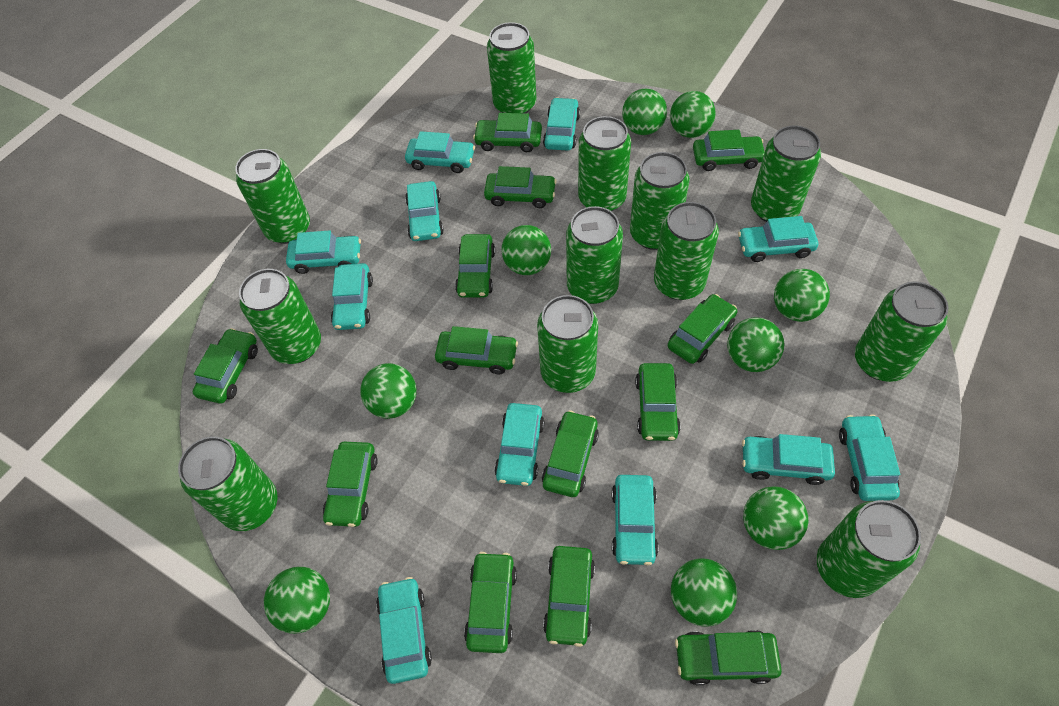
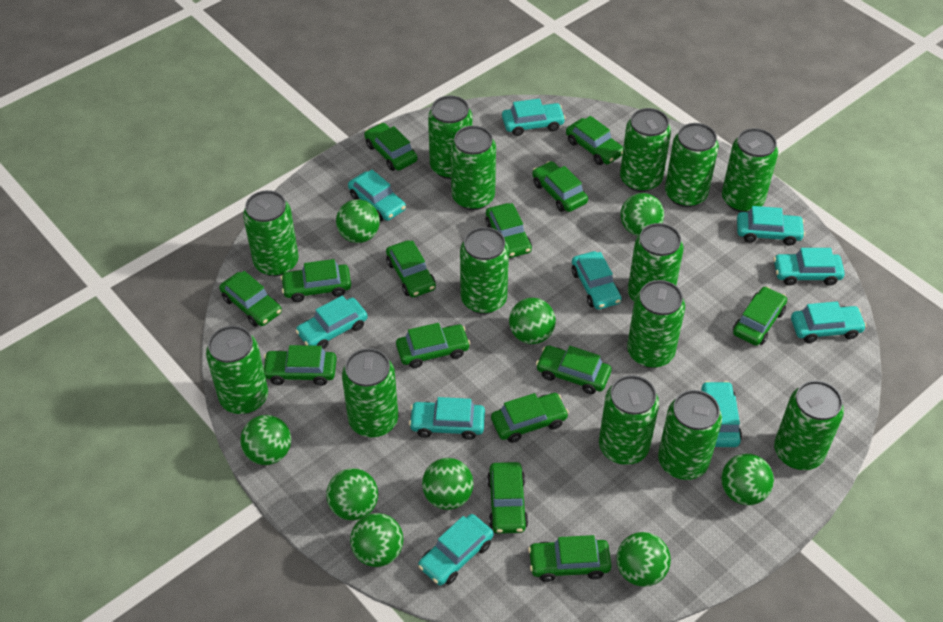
green can: [178,436,278,531] [235,149,310,244] [239,269,321,364] [487,22,536,113] [537,295,598,393] [566,206,623,304] [578,116,631,211] [630,152,690,250] [654,202,719,300] [751,125,821,222] [817,500,921,598] [855,281,948,382] = 12 -> [206,326,268,414] [243,190,299,277] [342,348,398,437] [428,96,473,179] [451,126,496,210] [460,227,509,314] [599,375,659,465] [620,108,671,192] [627,280,685,368] [628,223,684,302] [658,390,722,480] [665,123,719,207] [722,128,778,212] [774,380,844,470] = 14
green car: [192,328,258,404] [323,442,378,527] [435,326,518,374] [455,234,495,298] [464,552,517,653] [473,113,542,152] [484,166,557,208] [542,410,599,497] [543,546,595,647] [635,363,681,441] [668,294,737,364] [675,630,782,686] [693,130,765,171] = 13 -> [219,271,282,327] [264,345,337,386] [280,259,351,302] [364,123,418,171] [386,240,436,297] [396,323,470,368] [485,203,532,258] [487,462,528,534] [491,393,569,443] [528,535,611,582] [532,161,588,212] [536,345,612,394] [566,116,623,165] [733,286,787,346] = 14
turquoise car: [286,230,361,274] [331,263,373,330] [376,577,432,684] [405,131,475,173] [405,181,444,241] [494,403,544,486] [543,97,580,151] [612,475,659,565] [738,216,818,262] [742,434,835,485] [839,414,900,501] = 11 -> [295,296,368,349] [348,170,406,221] [409,397,485,440] [418,514,494,586] [502,99,566,136] [572,251,622,309] [701,381,742,447] [737,206,805,246] [773,248,845,286] [791,301,866,343] = 10

